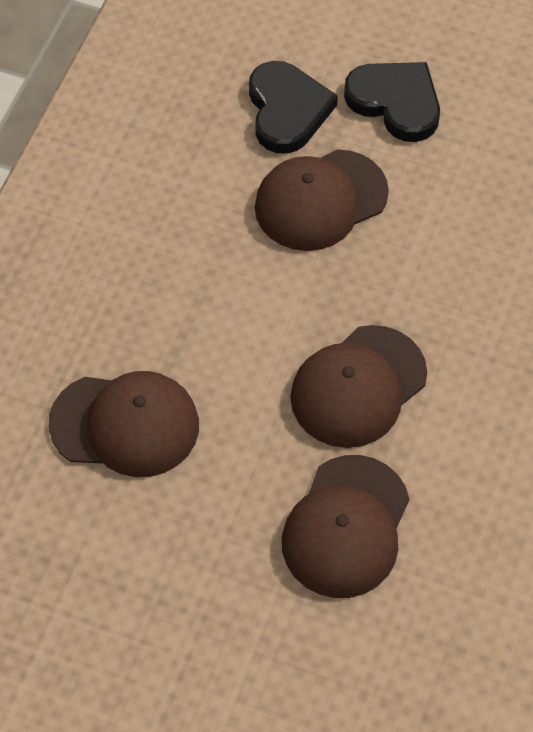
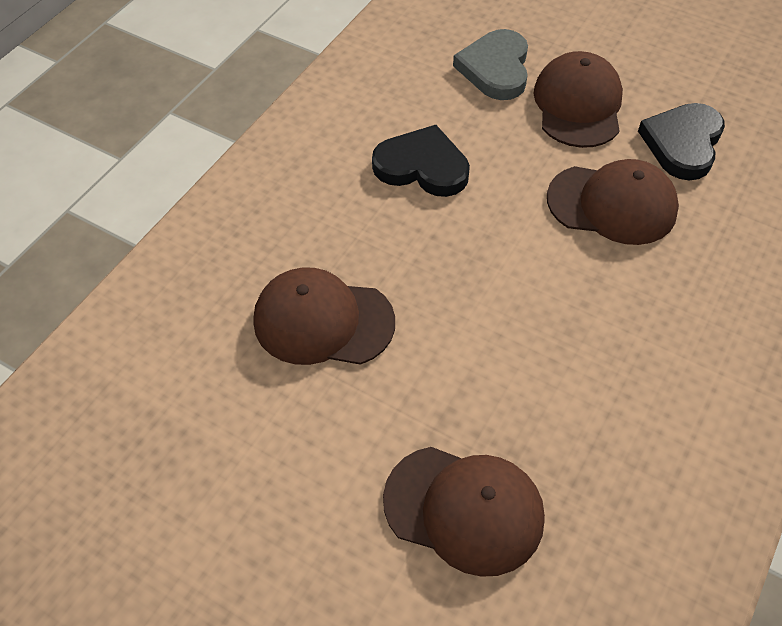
grey heart: none = 0 -> [453,29,528,100] = 1

